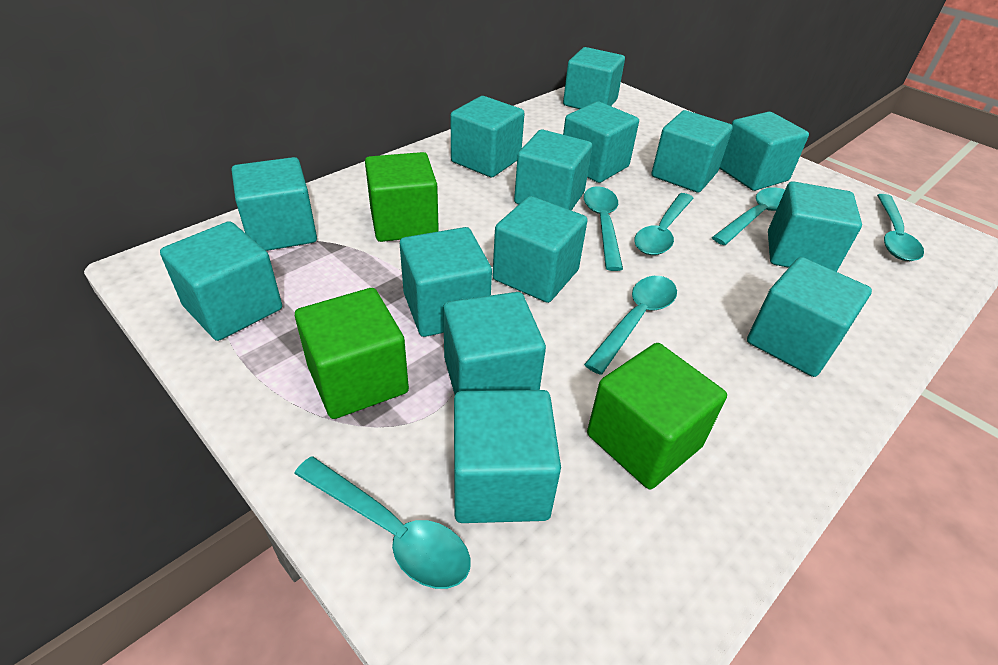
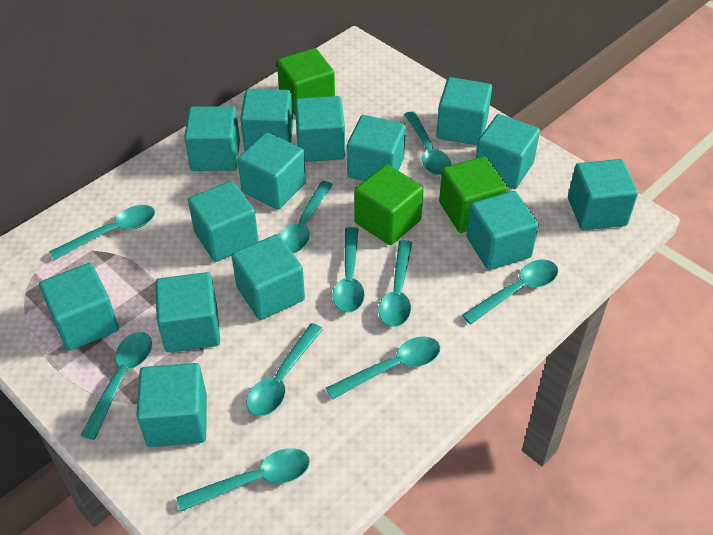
turquoise spoon: [294,457,471,589] [584,186,623,271] [584,276,677,375] [634,193,694,255] [712,187,785,245] [877,194,924,261] = 6 -> [49,205,155,260] [80,332,152,440] [176,448,310,512] [246,323,323,416] [280,181,333,253] [326,336,440,400] [332,227,365,313] [378,240,412,327] [404,112,451,176] [462,260,558,324] = 10

